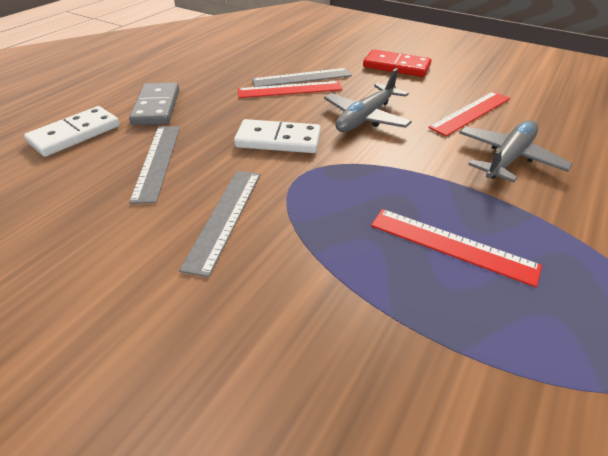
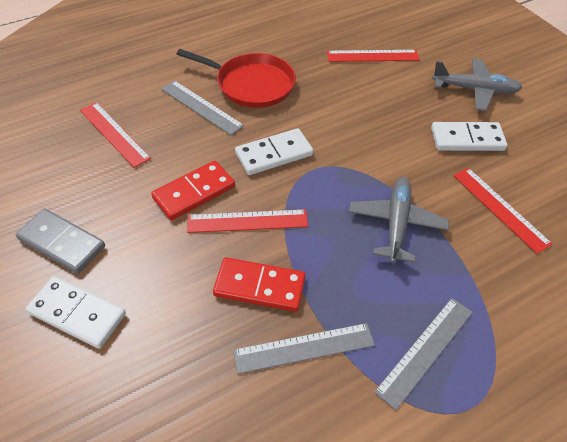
red domino: [363,49,431,77] = 1 -> [151,161,235,220] [213,257,306,312] = 2
red pan: none = 0 -> [177,49,296,108] = 1
red ruler: [238,81,343,98] [371,209,542,287] [428,92,510,136] = 3 -> [80,102,151,168] [187,209,308,233] [327,50,420,62] [453,168,552,254] = 4
white domino: [24,106,120,157] [234,119,321,153] = 2 -> [26,276,126,349] [235,128,313,175] [431,122,507,151] = 3

